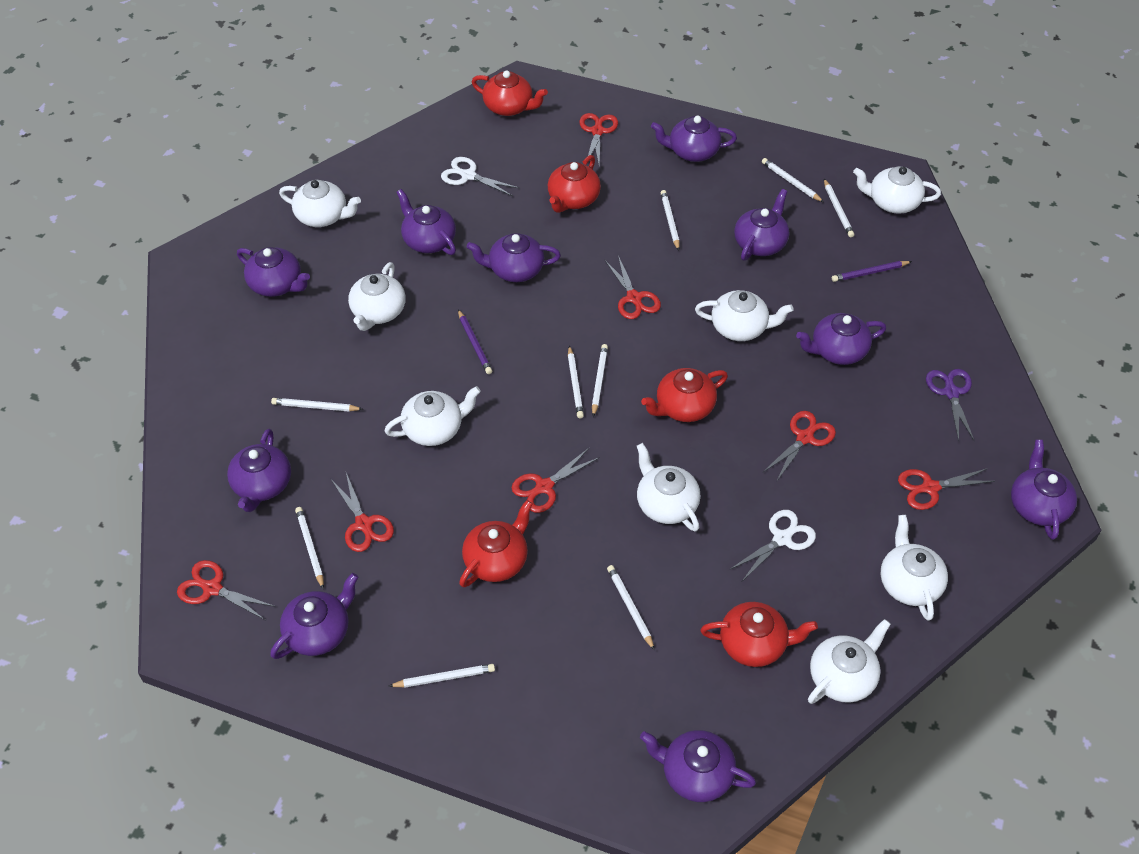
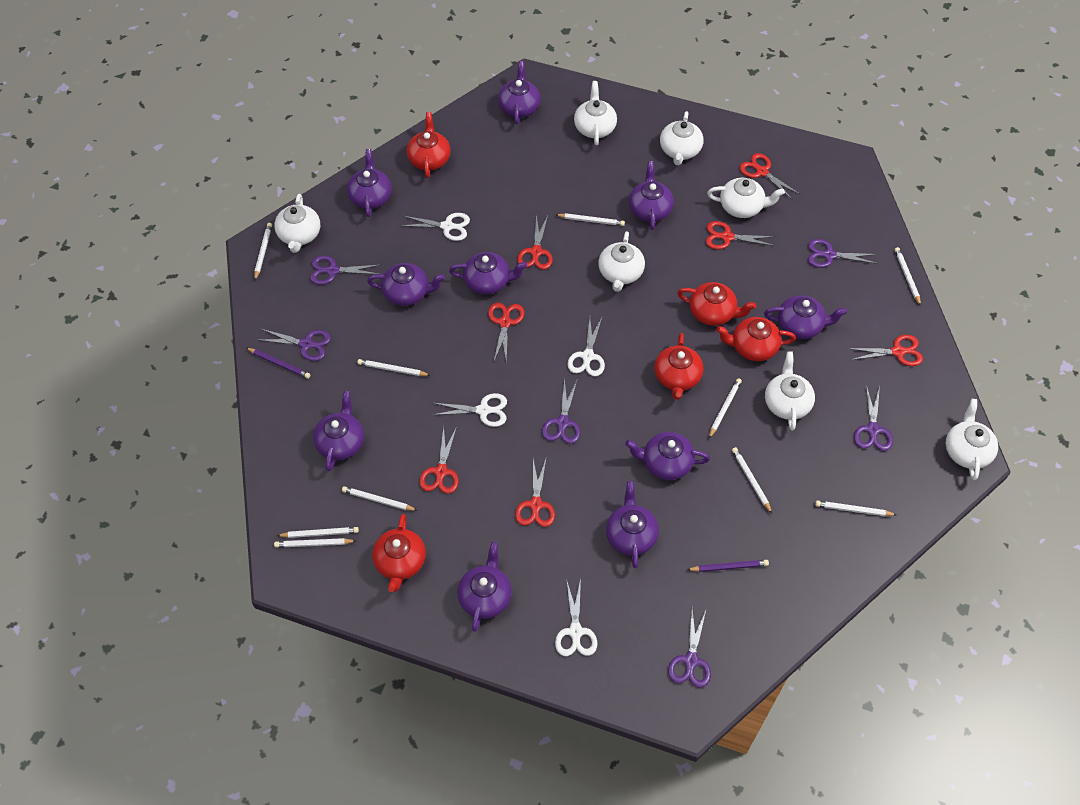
purple scissors: [926,369,974,442] = 1 -> [260,329,331,361] [310,255,379,285] [542,378,580,444] [668,608,711,688] [808,239,878,268] [854,385,893,451] = 6
white pencil: [271,398,363,412] [295,507,324,589] [389,664,495,688] [568,345,584,419] [592,344,608,417] [607,565,655,651] [661,190,680,251] [762,158,824,202] [824,179,854,237] = 9 -> [254,223,272,280] [274,538,356,548] [277,527,359,538] [342,486,418,511] [357,359,430,376] [556,213,625,226] [709,378,742,438] [732,447,772,514] [815,501,896,516] [894,247,921,306] = 10
white scissors: [441,157,519,196] [729,510,816,581] = 2 -> [400,213,470,241] [433,393,507,427] [555,579,597,656] [567,317,605,376] = 4
white teapot: [279,180,361,227] [348,262,406,331] [385,386,481,446] [637,443,701,532] [695,290,794,341] [808,619,891,704] [853,166,941,214] [880,515,948,621] = 8 -> [274,194,320,253] [574,81,617,145] [598,231,645,292] [660,111,704,165] [707,178,785,218] [765,351,815,431] [946,399,998,481] = 7

